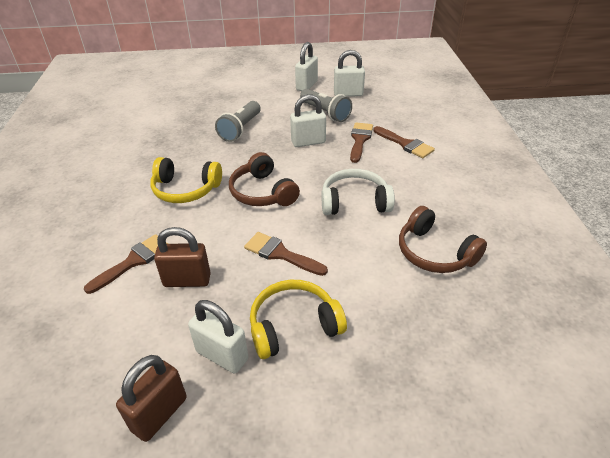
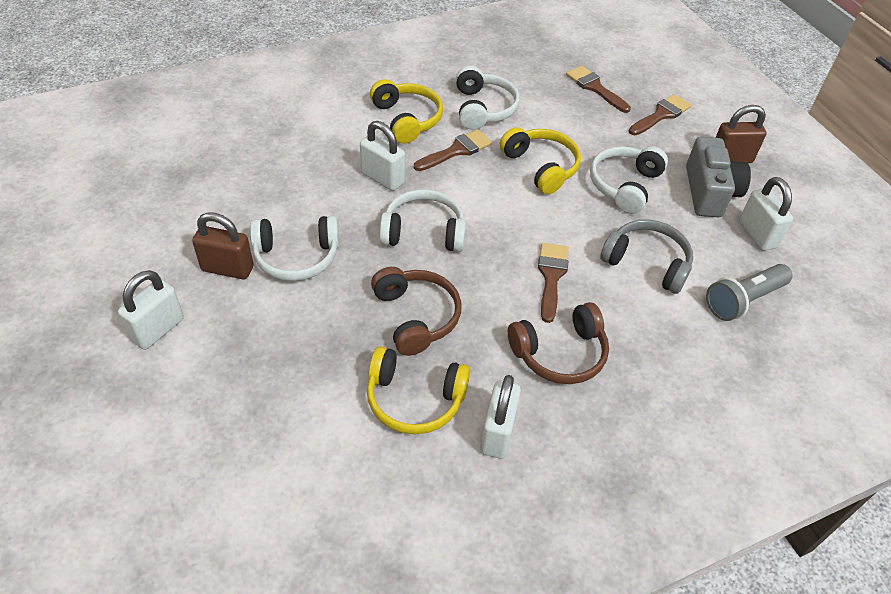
grey camera: none = 0 -> [686,137,751,217] = 1
grey flashlight: [215,101,261,142] [300,89,352,122] = 2 -> [706,264,793,321] = 1
grey headphones: none = 0 -> [600,219,693,294] = 1
white headphones: [321,169,395,215] = 1 -> [250,216,339,281] [379,189,466,252] [456,66,520,130] [590,146,668,214] = 4
yellow headphones: [150,157,222,203] [250,280,347,359] = 2 -> [367,347,470,435] [370,79,443,144] [500,127,581,194] = 3

